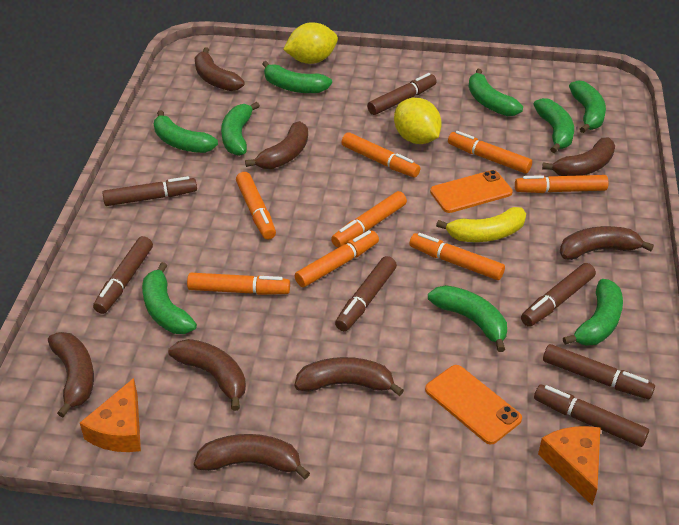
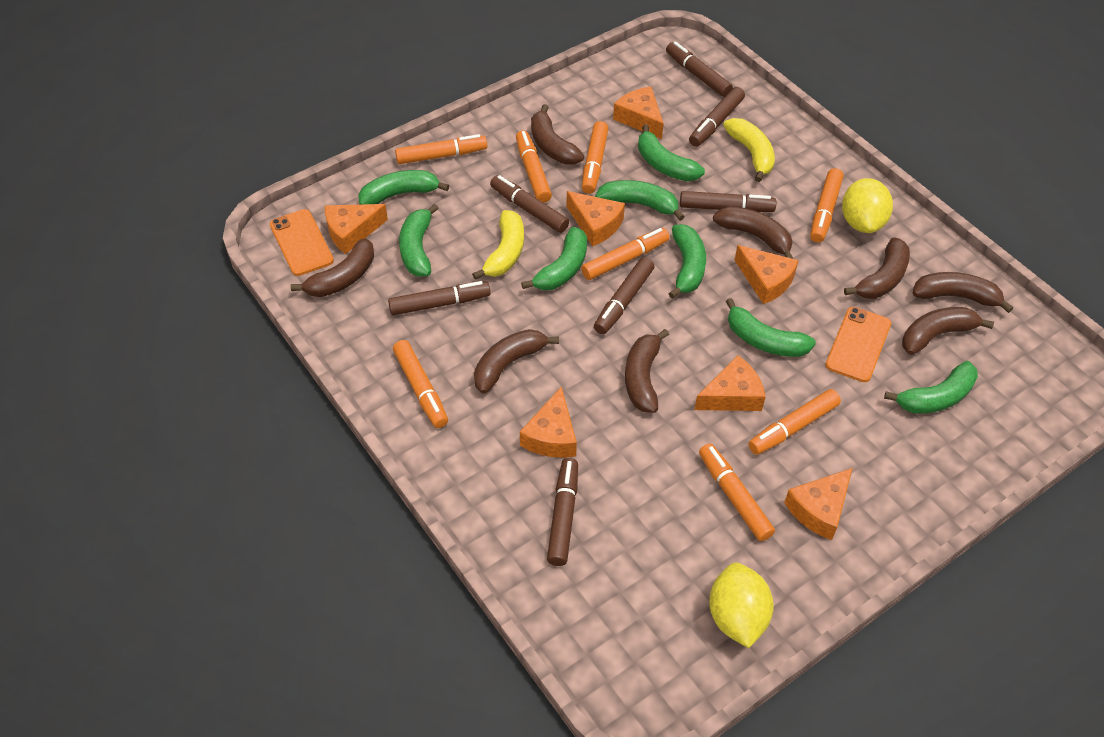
green banana: [142,262,197,334] [154,110,218,153] [221,102,260,156] [262,61,332,93] [428,285,507,352] [468,69,523,116] [533,98,574,153] [563,279,623,346] [569,80,606,133] = 9 -> [358,170,449,205] [399,204,439,276] [521,227,587,290] [595,180,685,221] [638,125,705,181] [668,224,706,299] [726,298,816,357] [884,361,978,414] = 8
orange cheese: [80,378,141,452] [538,426,600,505] = 2 -> [325,204,388,254] [520,386,577,458] [566,191,625,246] [613,86,664,139] [694,355,766,411] [734,245,799,304] [784,468,853,540] = 7
yellow banana: [436,207,526,242] = 1 -> [472,210,524,280] [723,118,775,182] = 2

